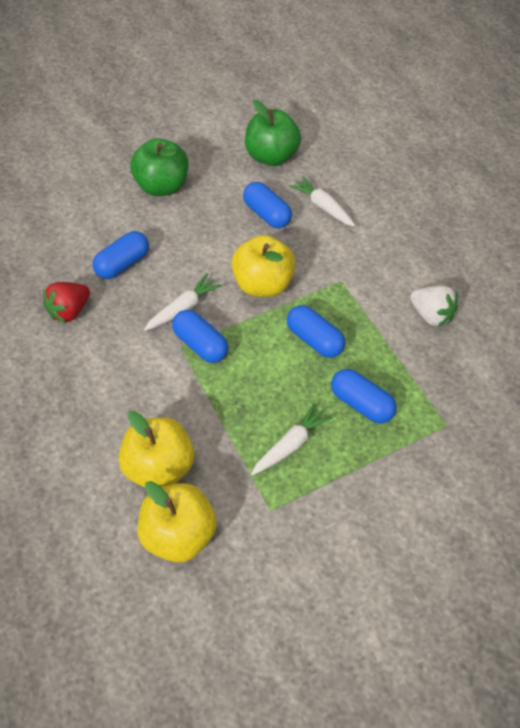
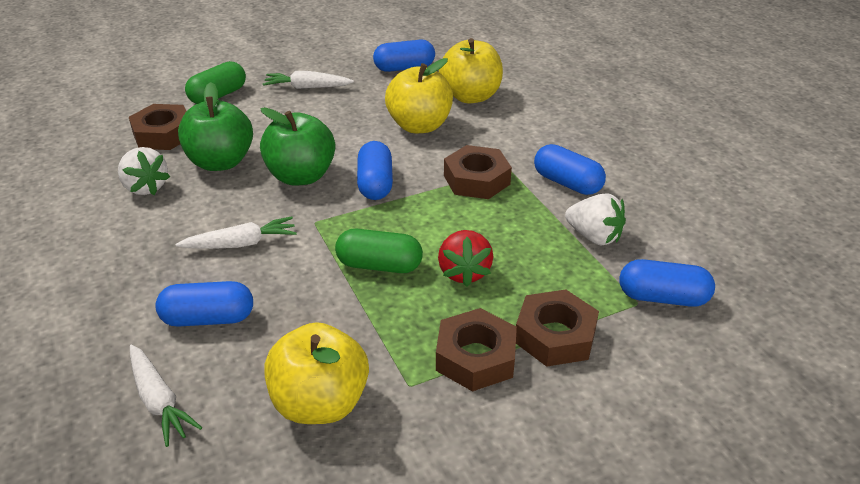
brown nut: none = 0 -> [129,104,186,150] [436,308,517,392] [444,145,512,199] [516,289,599,367] = 4
green capsule: none = 0 -> [185,61,246,104] [335,229,423,273] = 2
white strawberry: [410,286,458,327] = 1 -> [118,147,170,195] [565,193,626,246] = 2

